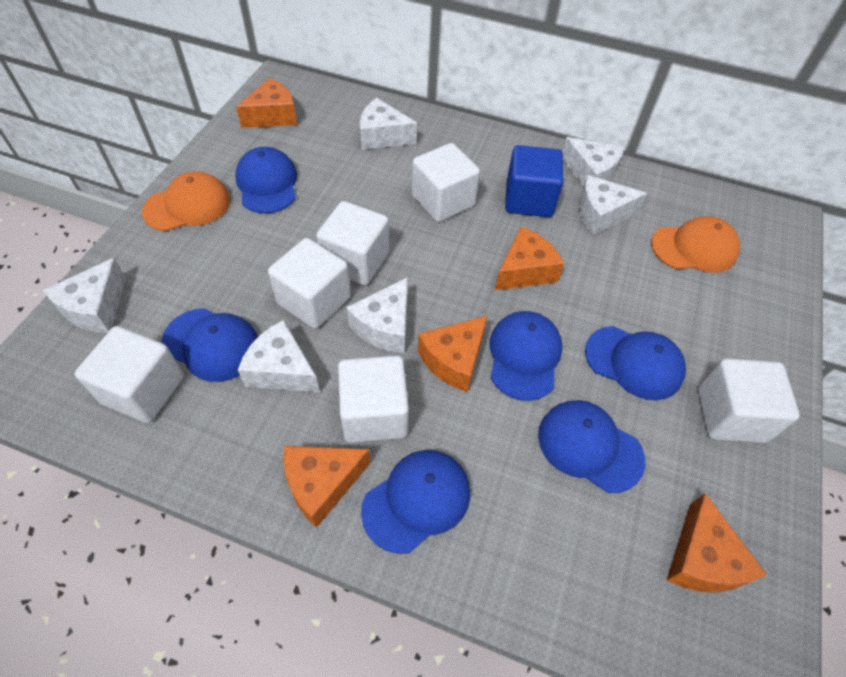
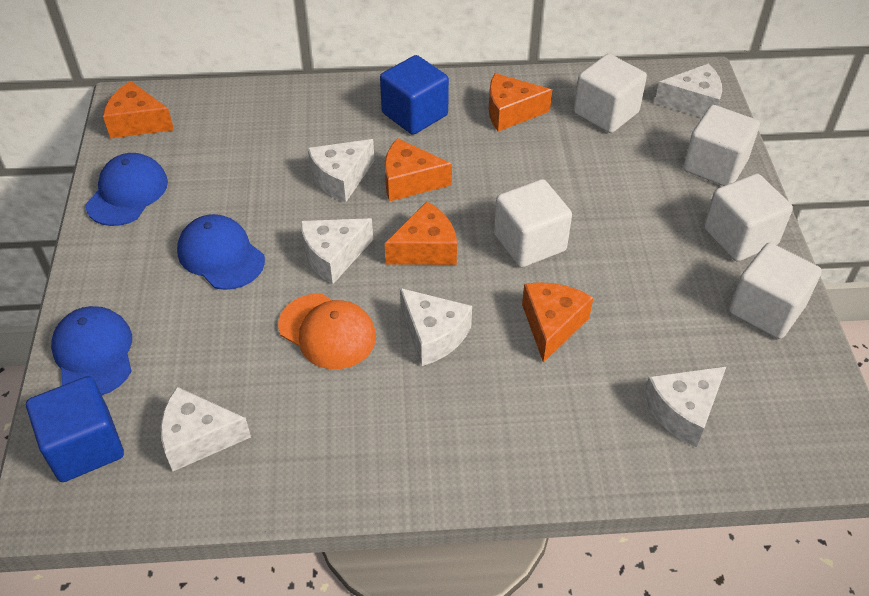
blue cap: [162,308,258,382] [235,147,297,213] [361,450,470,554] [490,311,563,401] [538,400,645,493] [585,326,686,400] = 6 -> [51,306,132,395] [86,153,168,226] [177,214,265,290] = 3
blue cube: [505,145,563,217] = 1 -> [26,376,124,482] [380,55,449,135] = 2
orange cap: [142,171,231,231] [651,216,740,273] = 2 -> [278,294,376,369] = 1
white cube: [75,326,184,423] [268,238,351,329] [316,201,389,285] [338,355,409,443] [412,143,480,222] [698,358,800,443] = 6 -> [494,179,572,268] [574,54,647,133] [683,105,760,186] [704,174,793,261] [729,243,822,339] = 5

